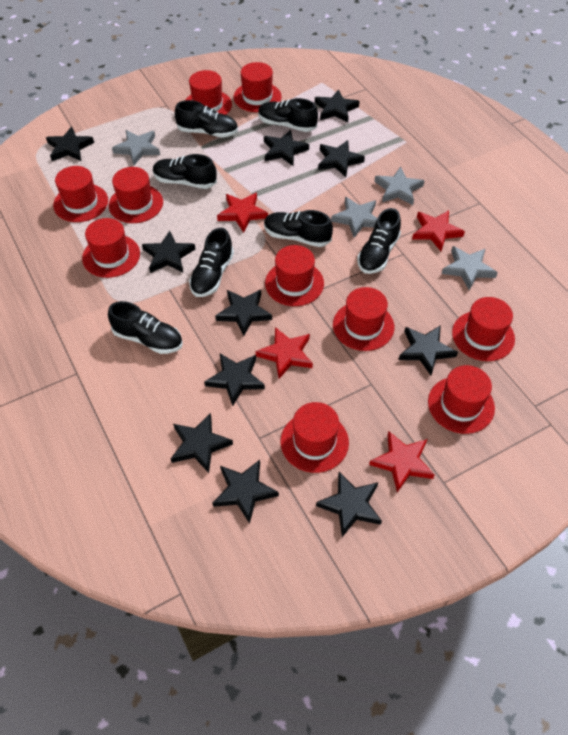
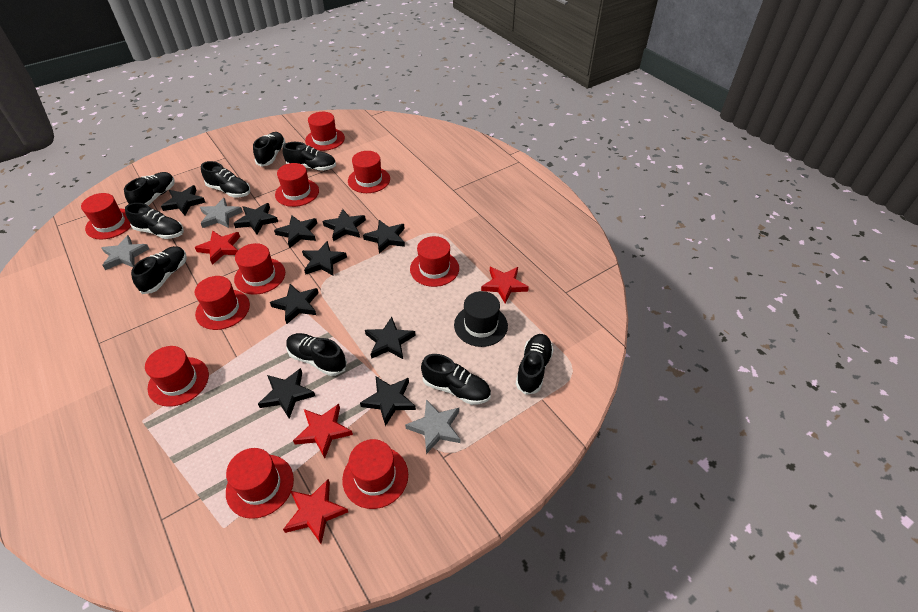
black hat: none = 0 -> [454,291,508,347] = 1
black shoe: [108,301,183,354] [153,154,217,189] [175,100,238,138] [189,228,234,297] [258,98,318,132] [264,210,333,247] [357,208,401,274] = 7 -> [124,172,175,206] [125,203,184,239] [131,246,187,294] [201,161,250,197] [253,132,286,167] [283,142,336,171] [286,333,347,376] [421,354,491,405] [516,334,554,395] = 9
black star: [46,126,94,161] [142,231,196,273] [171,413,233,473] [204,354,265,406] [213,460,279,524] [215,290,272,336] [264,130,309,166] [315,89,360,123] [316,472,382,537] [318,140,365,177] [399,325,458,375] = 11 -> [161,185,206,215] [234,203,278,234] [258,368,315,419] [270,284,318,324] [274,216,317,248] [302,241,347,276] [323,209,366,241] [360,376,416,426] [363,220,405,254] [365,317,416,359] = 10
grey star: [112,130,160,165] [331,197,377,237] [374,166,424,205] [442,246,498,291] = 4 -> [101,235,149,270] [200,198,243,228] [405,399,460,454] = 3

